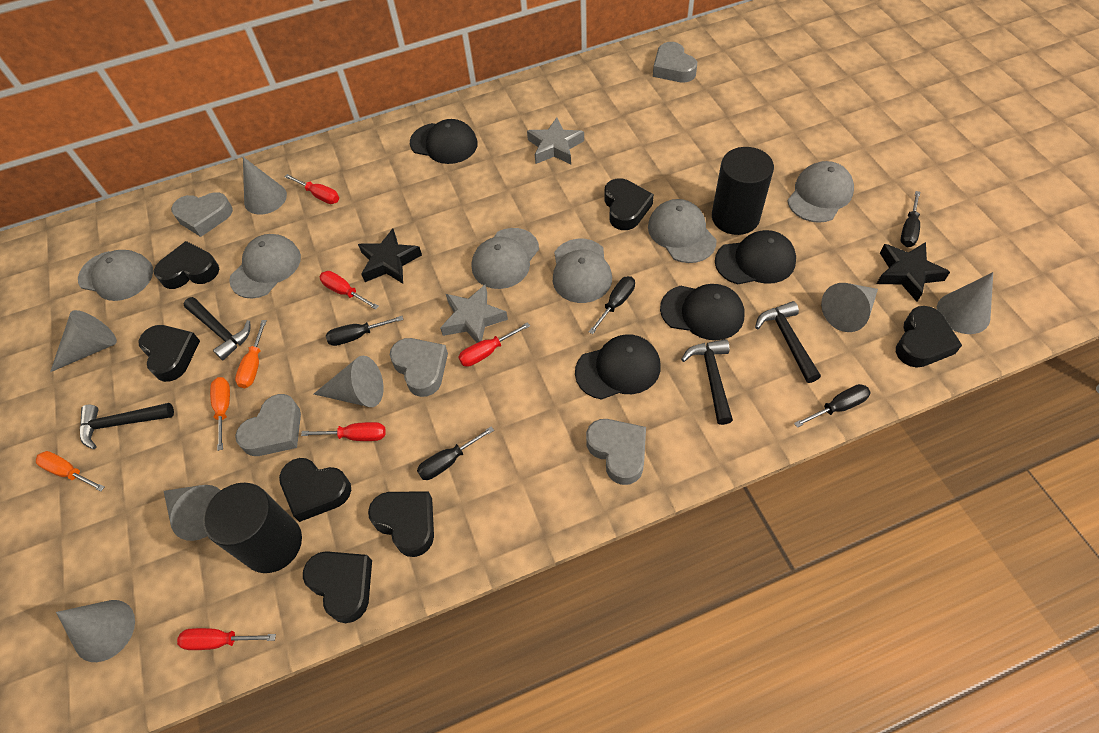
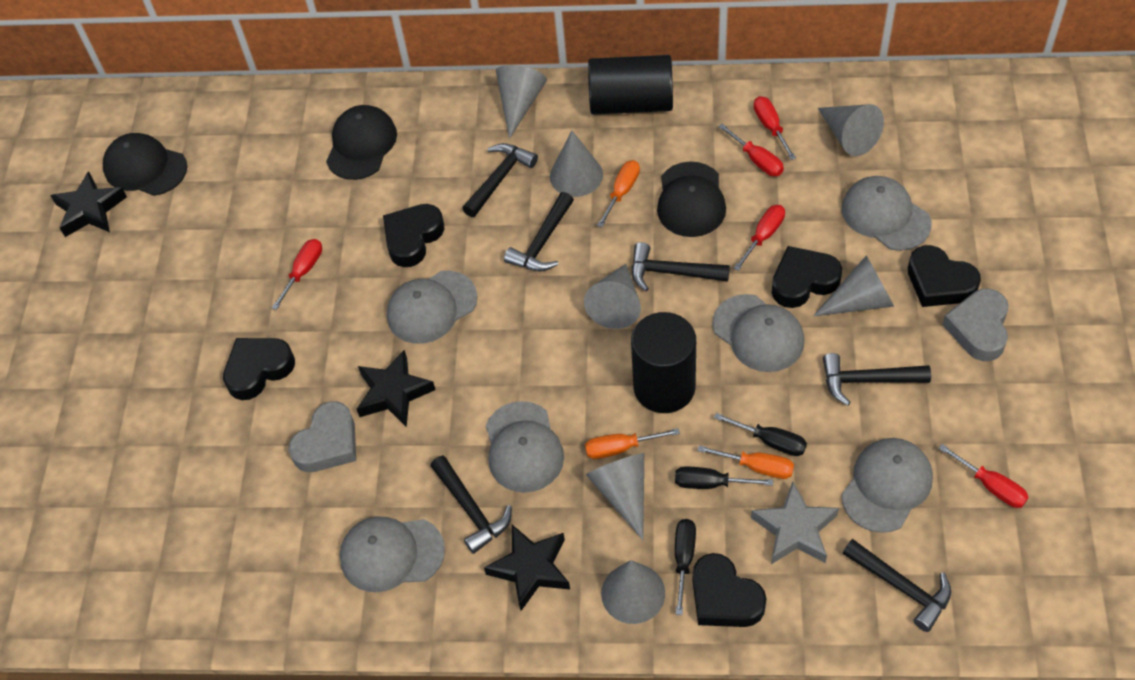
black cap: [410,119,478,164] [575,334,661,400] [660,284,744,340] [715,230,796,284] = 4 -> [103,133,187,196] [326,105,397,180] [657,161,726,237] = 3
black hammer: [80,403,174,449] [184,297,250,360] [681,339,733,425] [755,301,821,383] = 4 -> [430,456,512,554] [462,143,538,217] [504,192,574,271] [631,242,730,291] [823,353,931,405] [843,539,951,632] = 6
black heart: [139,325,200,382] [154,241,219,289] [279,458,351,522] [303,551,372,623] [368,491,434,557] [604,178,654,230] [896,306,962,368] = 7 -> [223,338,295,400] [383,204,444,267] [693,553,767,627] [772,246,842,308] [908,245,981,307] = 5
black screwdriver: [326,316,403,346] [417,426,494,480] [589,276,635,334] [794,384,871,428] [901,191,920,247] = 5 -> [675,467,773,489] [675,519,696,615] [714,413,807,456] = 3
black star: [358,229,422,284] [877,242,950,302] = 2 -> [50,171,127,237] [357,350,436,427] [484,525,570,611] = 3
grey heart: [171,192,233,237] [235,394,301,456] [390,338,448,397] [586,419,646,485] [653,42,697,83] = 5 -> [288,401,356,472] [942,288,1009,361] = 2
grey star: [440,284,508,343] [527,118,584,164] = 2 -> [751,481,839,564] = 1

